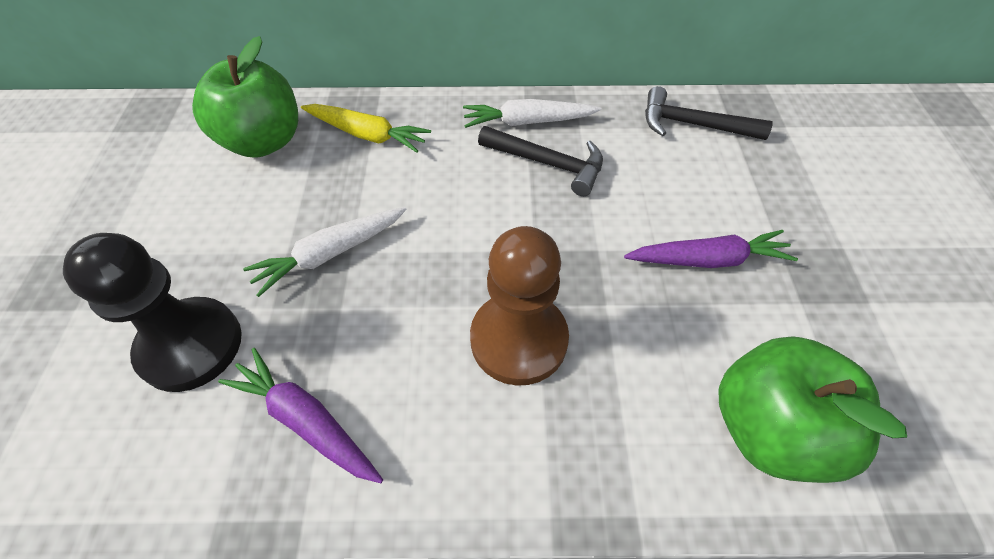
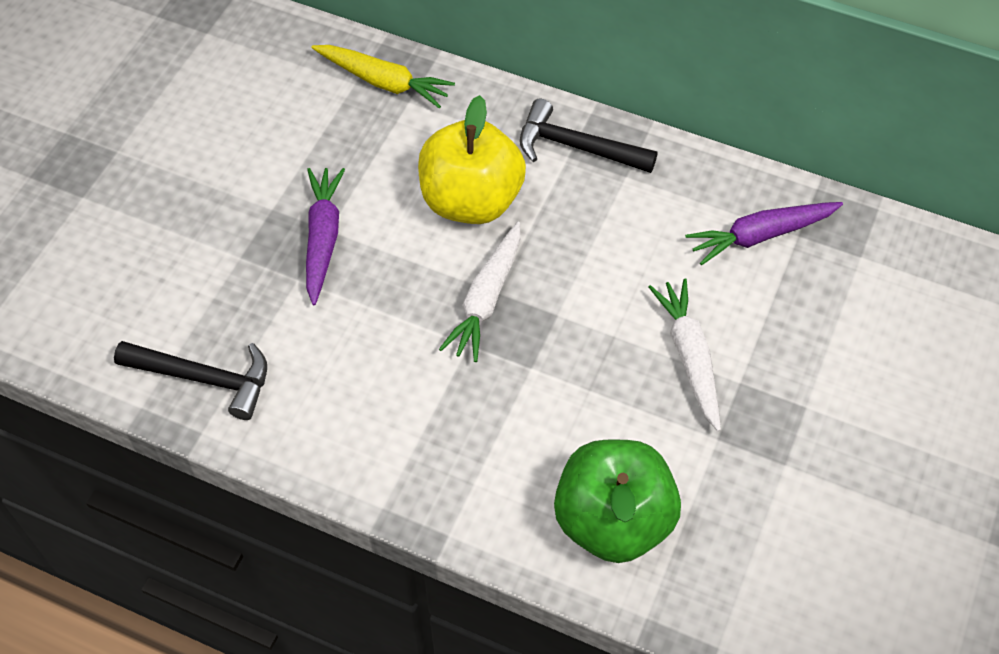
black pawn: [63,233,242,392] = 1 -> none = 0
brown pawn: [470,226,569,386] = 1 -> none = 0
green apple: [192,36,298,158] [718,336,907,483] = 2 -> [554,440,681,563] = 1
yellow apple: none = 0 -> [418,95,526,224] = 1

